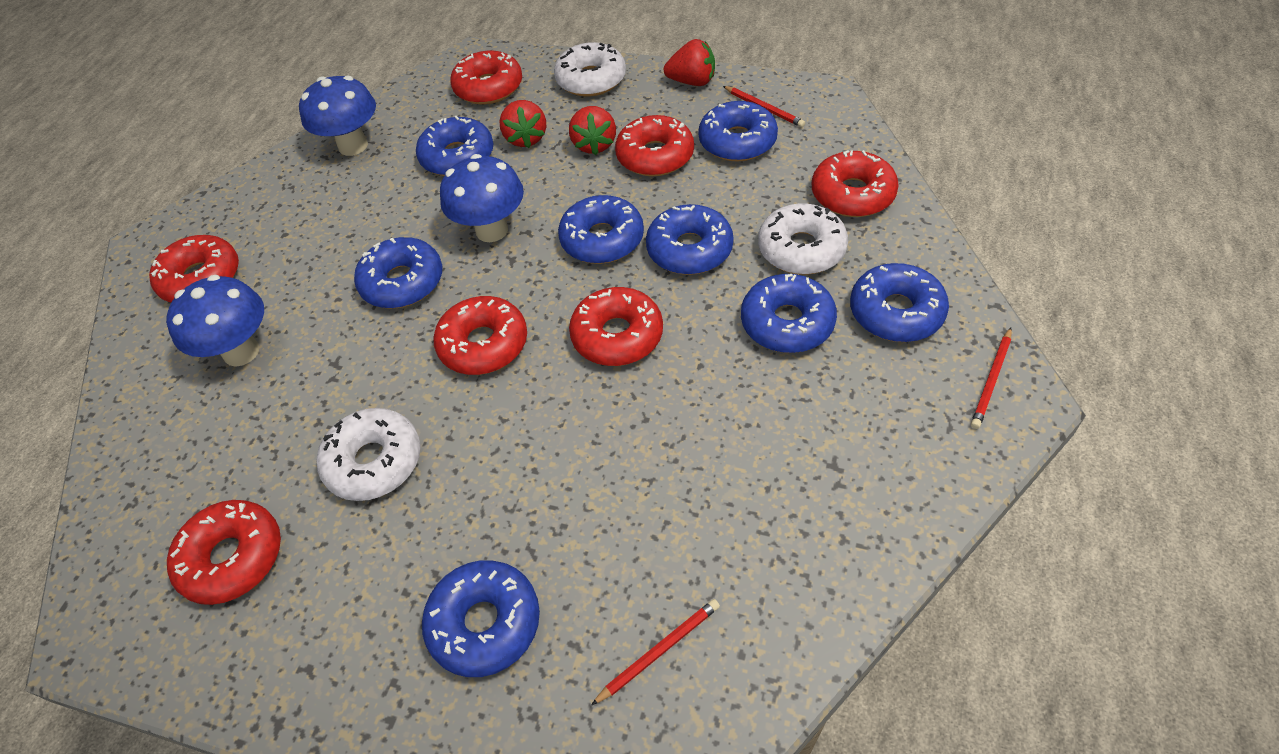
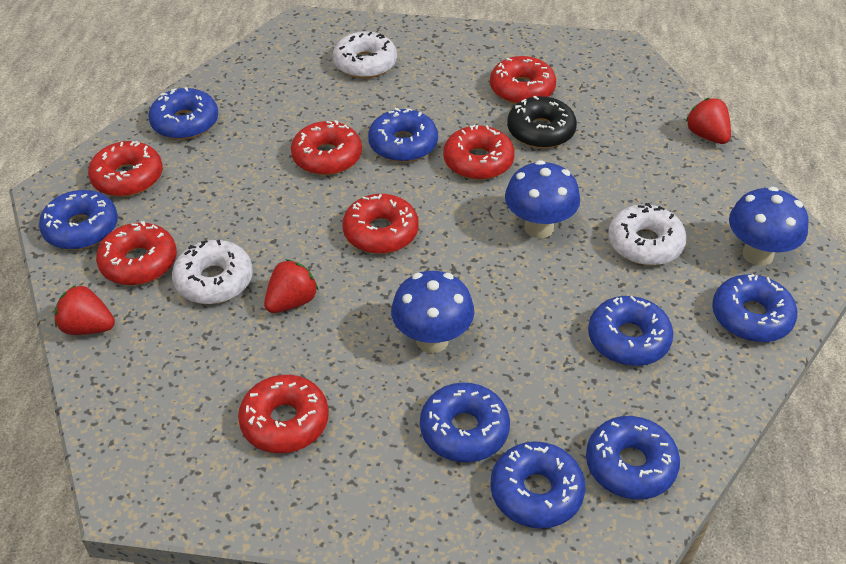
black donut: none = 0 -> [507,96,577,149] = 1
red pencil: [591,599,720,705] [723,86,805,127] [971,328,1012,429] = 3 -> none = 0

